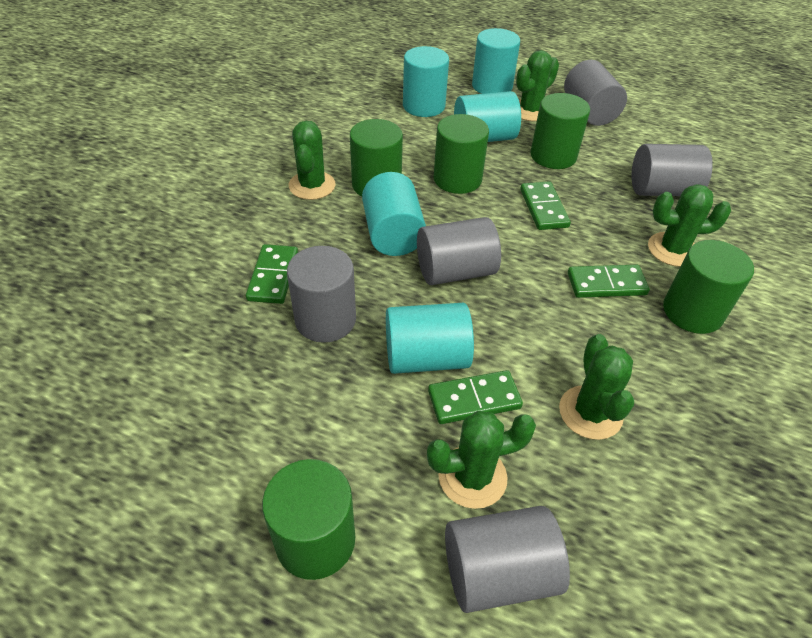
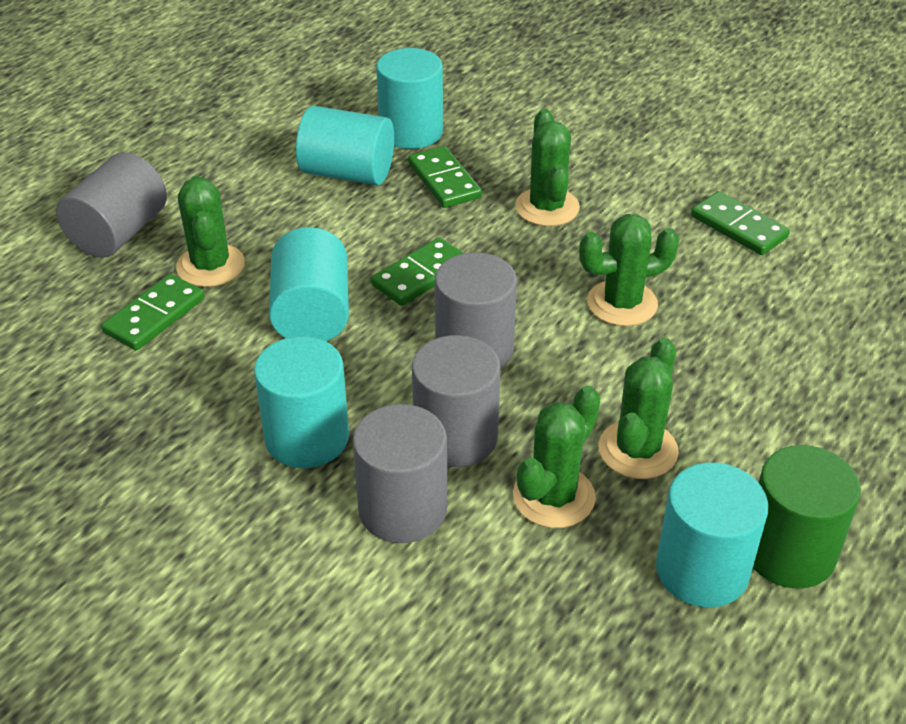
green cylinder: [262,459,355,580] [350,119,403,196] [433,114,489,194] [530,93,590,169] [663,240,754,334] = 5 -> [753,445,861,589] = 1
grey cylinder: [287,246,356,343] [417,217,501,285] [445,506,570,613] [564,60,627,126] [632,144,713,196] = 5 -> [56,152,167,258] [353,404,447,543] [412,335,501,467] [435,252,517,368] = 4

